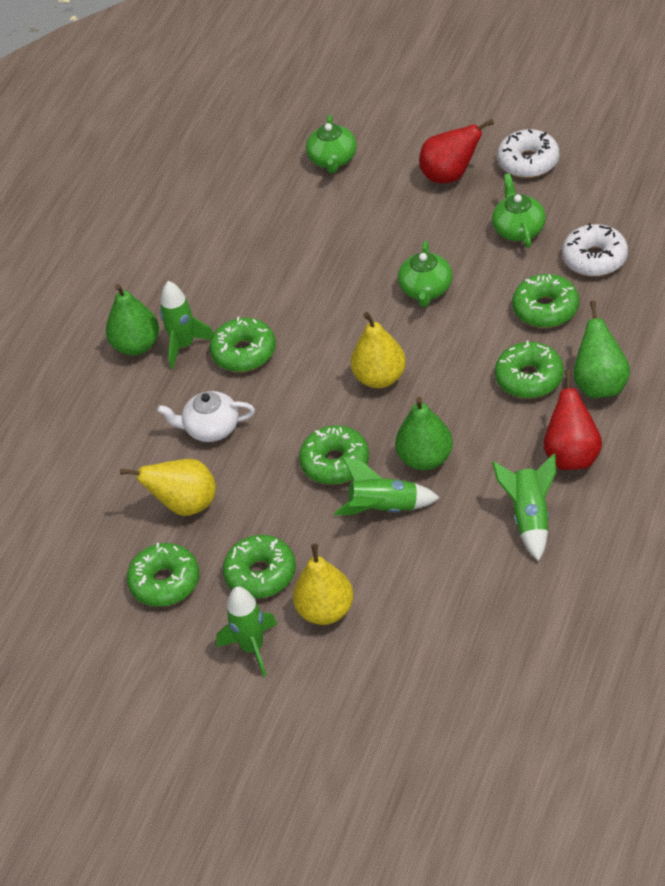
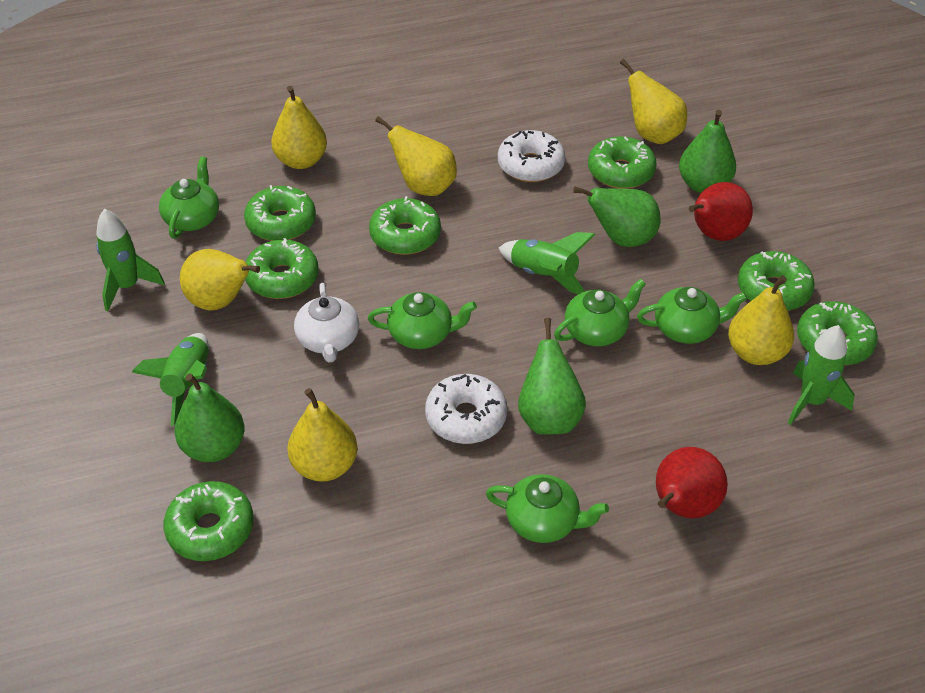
green donut: [127,543,199,607] [210,317,276,372] [223,535,296,599] [299,425,369,485] [495,341,564,399] [512,274,579,328] = 6 -> [163,481,254,561] [244,185,316,241] [245,238,318,299] [369,196,441,255] [588,136,656,189] [738,251,815,311] [797,301,878,365] = 7
green pear: [106,284,159,355] [395,397,453,470] [573,301,630,398] = 3 -> [174,374,245,462] [518,318,586,435] [573,187,661,247] [679,110,736,193] = 4
green teapot: [306,115,357,173] [398,241,453,307] [492,173,546,248] = 3 -> [159,156,219,239] [368,292,477,349] [486,474,609,543] [554,279,646,346] [637,287,747,344] = 5
yellow pear: [120,459,216,516] [293,544,354,625] [351,312,406,388] = 3 -> [180,249,260,311] [271,86,327,169] [287,388,358,482] [375,116,457,196] [620,59,687,144] [728,275,794,365] = 6

